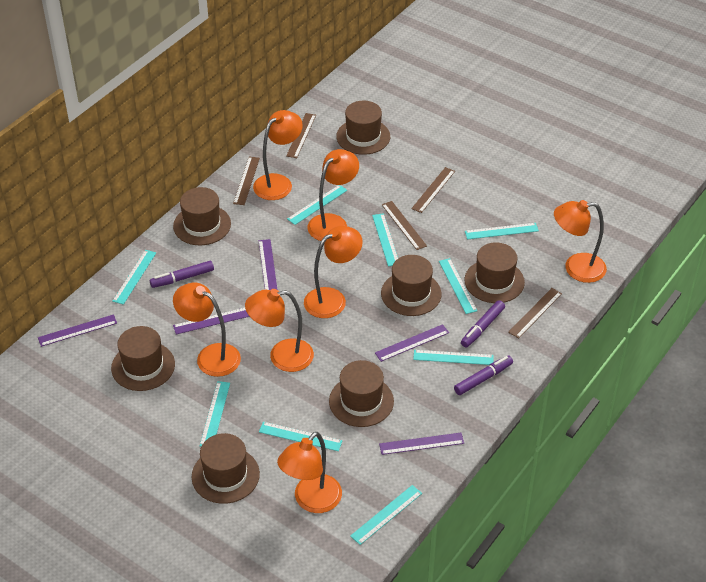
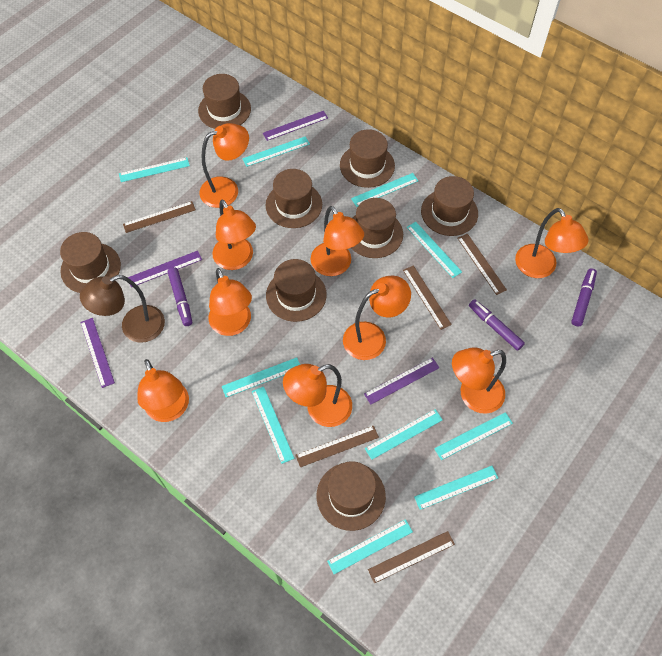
brown hat: [111,326,175,391] [173,187,231,245] [192,433,260,504] [329,360,394,427] [336,101,390,155] [381,255,441,316] [464,242,525,303] = 7 -> [60,232,121,293] [198,74,251,129] [266,169,322,228] [266,259,327,322] [316,461,386,531] [340,129,395,188] [351,198,403,258] [421,176,478,236] = 8
brown lamp: none = 0 -> [80,275,165,343] = 1
orange lamp: [173,283,241,377] [245,289,314,372] [253,110,303,200] [277,432,342,513] [304,226,363,318] [307,149,359,241] [554,200,607,283] = 7 -> [137,359,189,422] [199,123,249,208] [208,268,252,336] [212,199,256,270] [283,364,352,427] [311,206,364,276] [343,276,411,360] [452,348,506,414] [515,208,589,278] = 9
purple ruler: [38,314,117,347] [173,308,250,334] [259,239,278,290] [375,324,449,362] [379,433,464,455] = 5 -> [80,318,115,388] [128,251,202,287] [263,111,328,141] [364,357,440,405] = 4
turquoise ruler: [112,250,156,305] [200,381,230,446] [259,422,343,451] [287,185,347,225] [350,485,422,545] [372,213,398,266] [413,350,494,365] [439,258,477,314] [465,223,539,239] = 9 -> [119,157,190,182] [222,357,300,397] [242,136,310,167] [252,387,294,464] [327,519,413,574] [351,173,418,207] [365,409,443,460] [407,222,462,278] [414,466,498,510] [434,412,513,460] = 10

